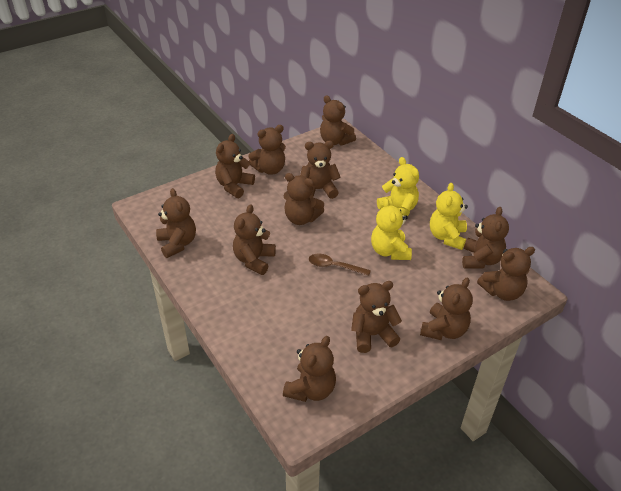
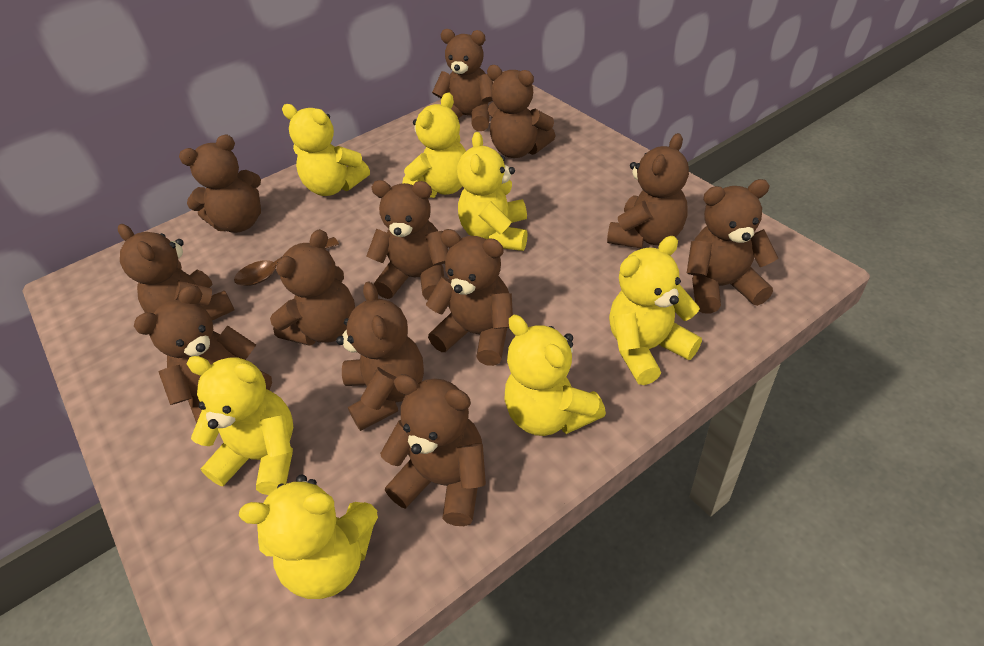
yellow teddy bear: [371,198,412,260] [377,157,419,216] [430,183,468,250] = 3 -> [187,356,293,495] [239,475,378,599] [282,104,370,196] [402,92,466,198] [457,132,528,251] [504,315,606,436] [609,236,702,385] = 7

